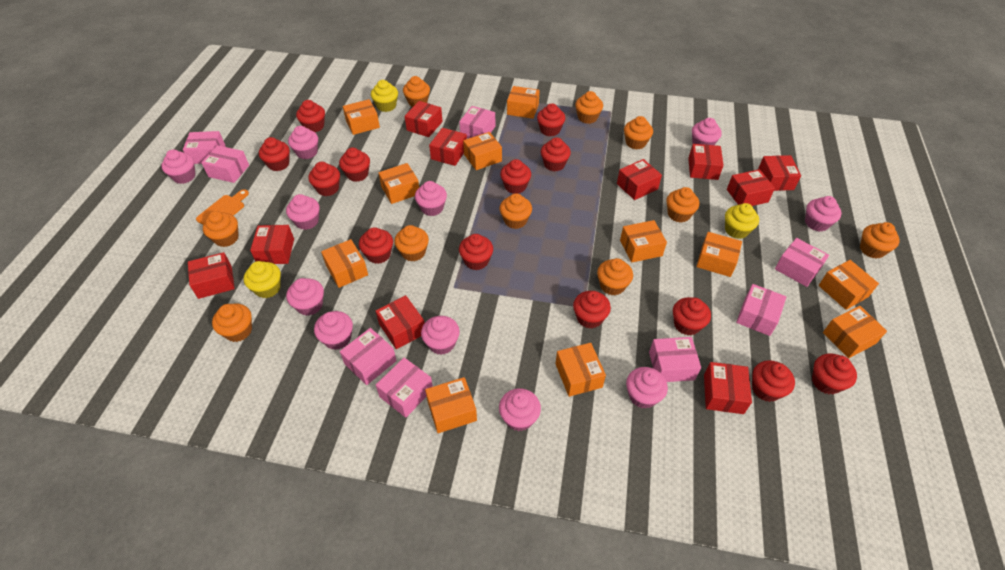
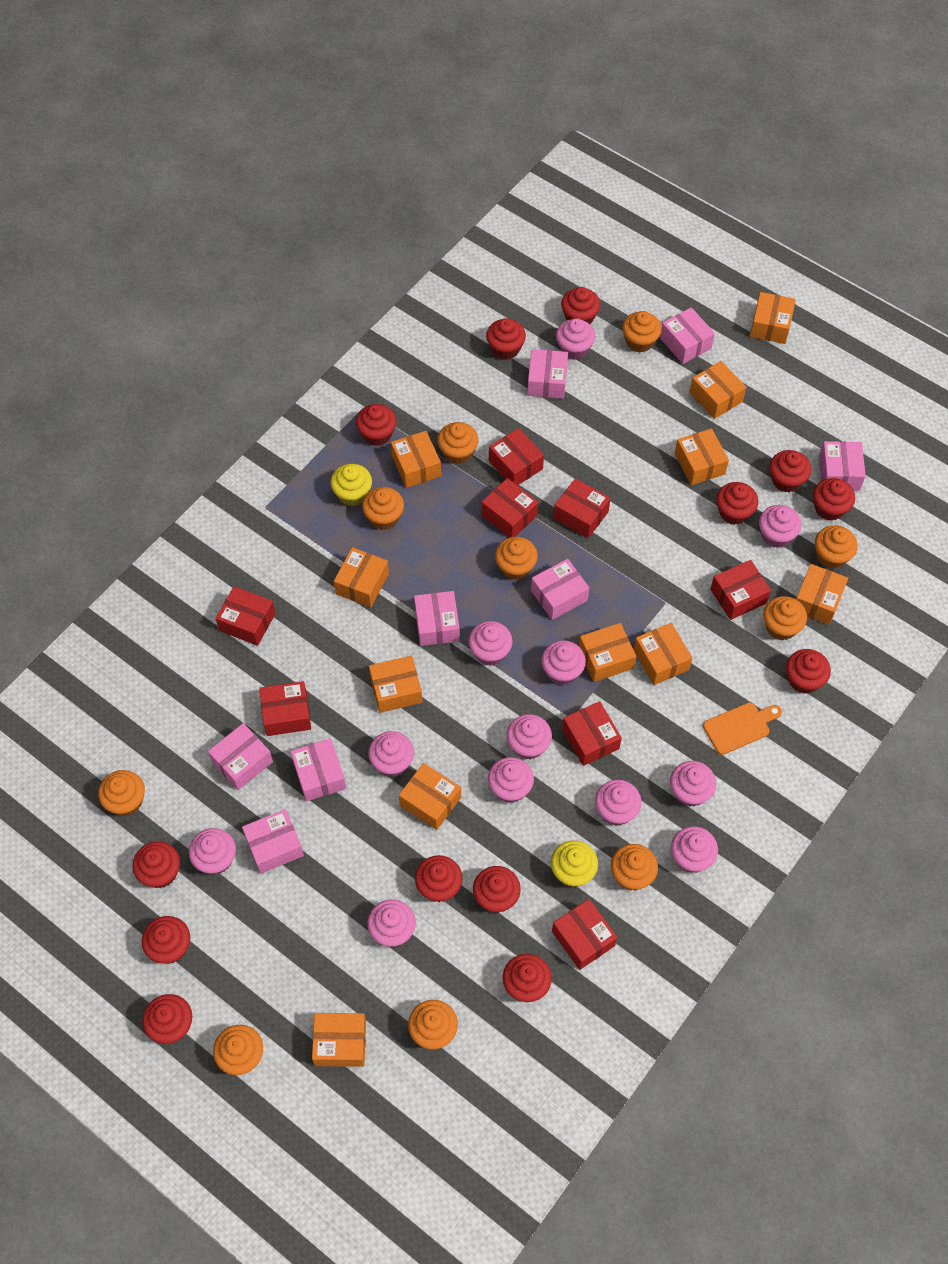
pink cupcake: [161,149,196,184] [286,194,319,230] [286,278,324,316] [288,126,318,159] [314,311,353,350] [415,181,447,216] [421,316,460,355] [499,388,541,431] [626,367,668,409] [692,118,722,145] [805,196,842,232] = 11 -> [189,828,236,875] [367,899,416,947] [368,731,414,777] [468,621,513,666] [488,757,534,803] [507,714,552,760] [541,640,586,685] [556,318,595,360] [595,780,641,826] [670,761,716,807] [671,826,718,873] [759,505,801,548] = 12
red box: [188,252,235,299] [250,225,294,264] [376,295,425,349] [405,101,443,137] [429,128,467,166] [617,159,662,200] [688,144,724,180] [704,362,752,414] [727,169,775,206] [758,155,801,191] = 10 -> [216,586,276,646] [259,681,311,736] [481,478,538,538] [489,428,544,486] [552,899,617,970] [553,478,611,538] [562,701,622,766] [710,560,771,620] = 8
yellow cupcake: [244,261,281,298] [371,80,398,112] [725,203,759,239] = 3 -> [330,464,372,506] [551,840,598,887] = 2

